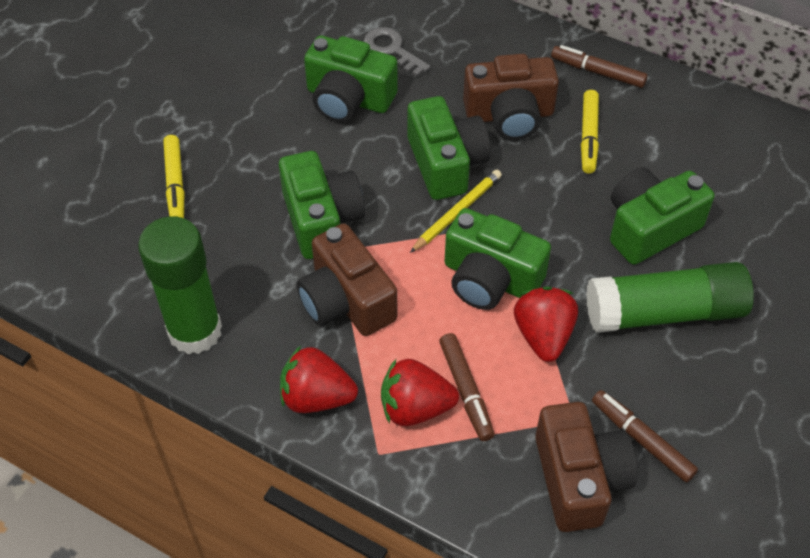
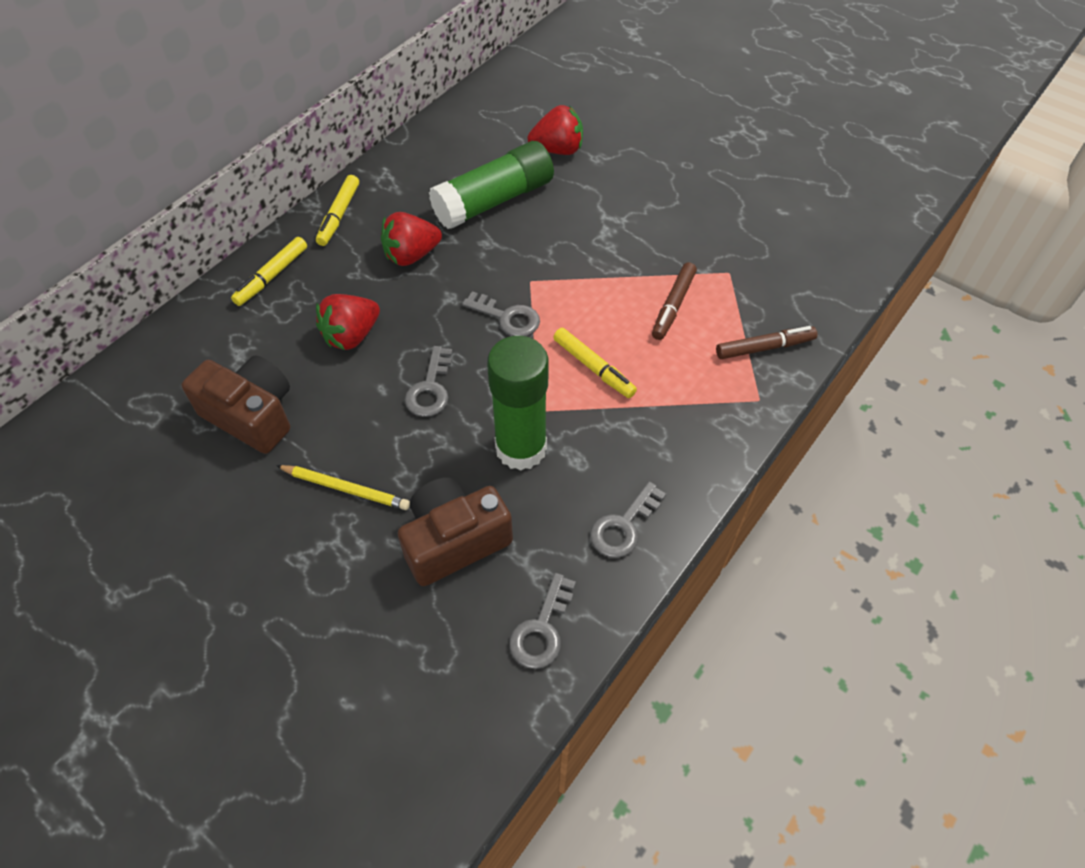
brown camera: [297,223,397,336] [463,54,559,140] [535,402,638,532] = 3 -> [181,355,290,454] [398,477,513,586] = 2
brown marker: [439,333,495,441] [551,45,648,88] [592,390,698,482] = 3 -> [652,262,697,340] [716,326,817,359] = 2
green camera: [279,151,365,259] [304,35,398,122] [408,96,491,200] [445,208,551,310] [610,167,715,265] = 5 -> none = 0
grey key: [364,27,430,77] = 1 -> [405,346,452,417] [462,291,540,336] [510,573,576,669] [590,481,666,558] = 4
yellow marker: [163,135,184,218] [581,90,599,174] = 2 -> [231,237,307,306] [316,175,359,246] [553,328,637,398] = 3

